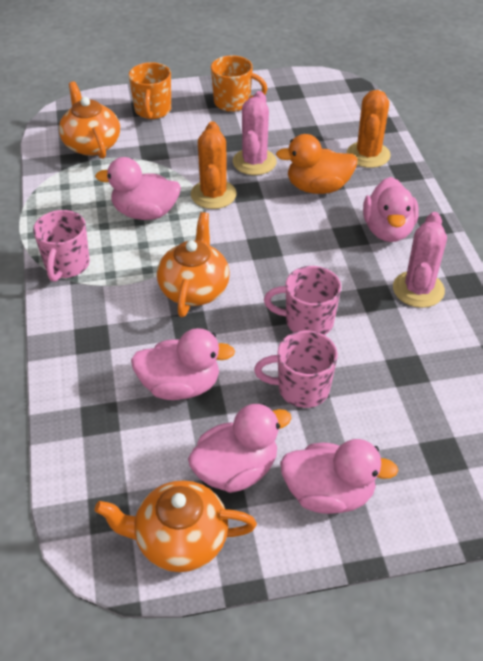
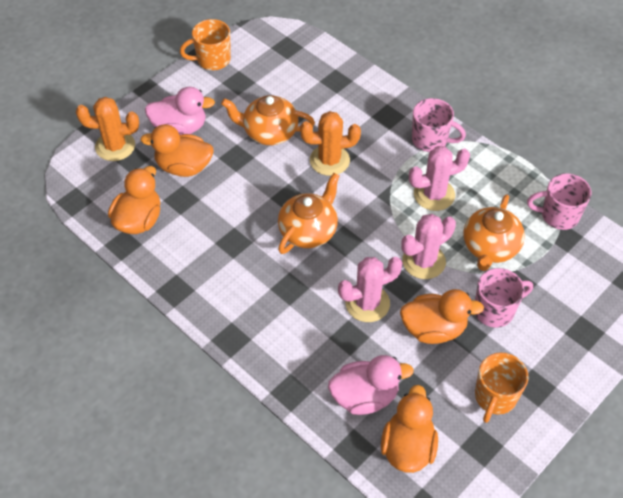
orange duck: [276,134,358,194] = 1 -> [108,166,160,234] [140,124,214,177] [381,385,438,473] [400,289,484,344] = 4
pink cactus: [233,91,277,175] [393,212,447,308] = 2 -> [338,257,402,322] [402,214,456,279] [409,146,470,211] = 3
pink duck: [95,157,181,220] [131,328,235,400] [188,404,292,493] [280,439,399,514] [363,177,419,242] = 5 -> [145,87,215,135] [328,355,414,415] = 2

